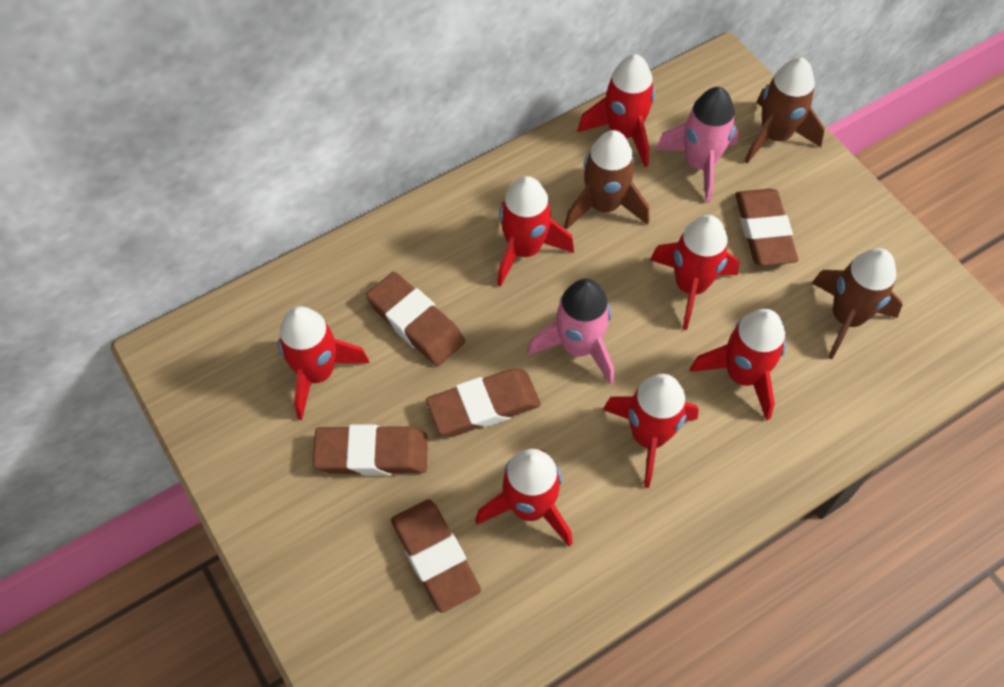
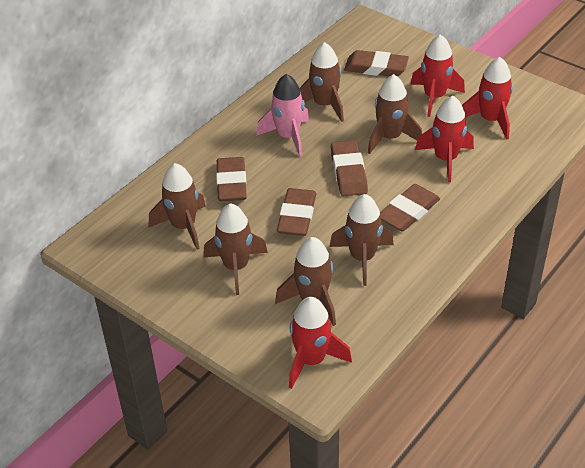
brown rocket: [564,130,649,230] [744,57,825,164] [812,248,902,359] = 3 -> [149,163,206,250] [203,203,268,295] [275,237,336,326] [300,42,344,122] [329,194,394,286] [368,74,422,154] = 6
pink rocket: [527,279,614,385] [655,87,739,203] = 2 -> [256,74,309,157] = 1
red rocket: [278,306,369,420] [475,449,573,547] [497,176,574,287] [578,54,655,167] [603,374,699,488] [650,215,739,330] [690,309,786,421] = 7 -> [289,297,352,389] [410,34,465,117] [415,96,474,182] [462,57,513,140] = 4

